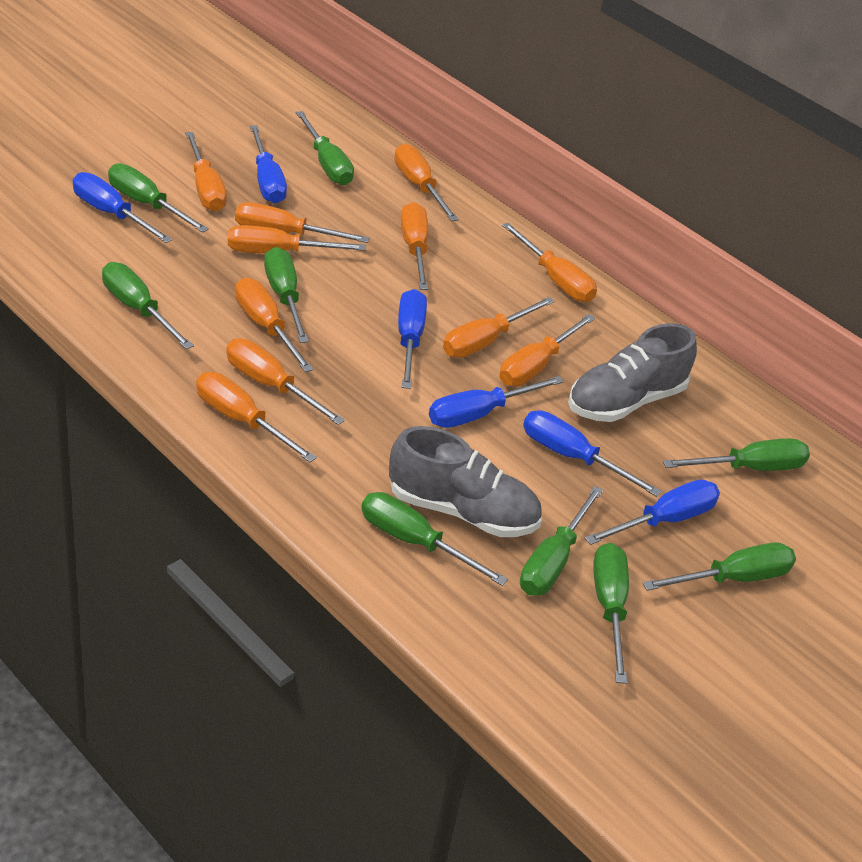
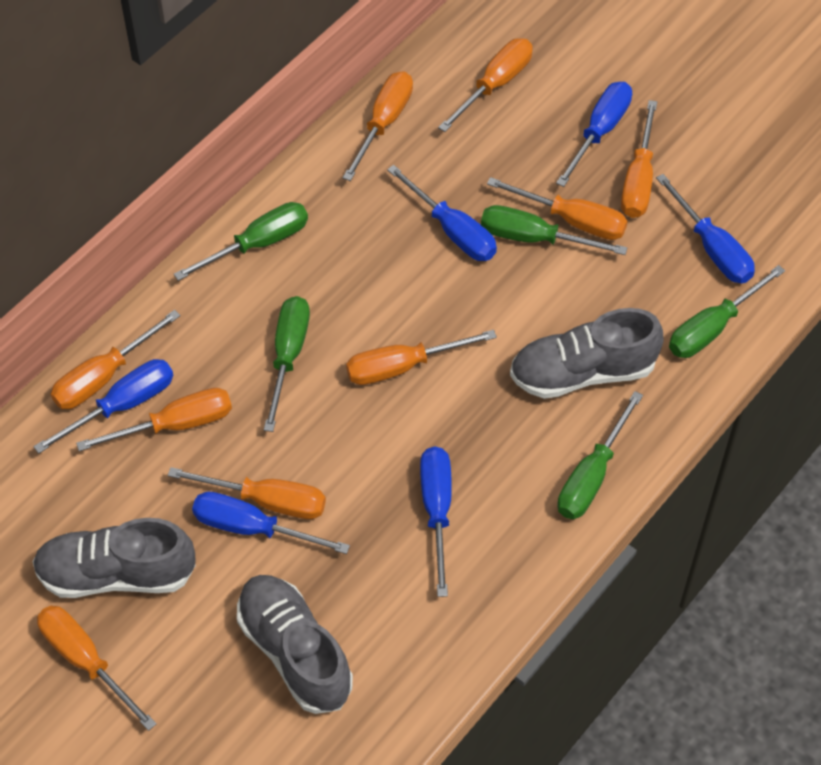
green screwdriver: [102,262,194,349] [108,163,209,233] [264,247,309,343] [296,111,354,185] [361,492,508,586] [520,486,603,596] [593,543,629,684] [643,542,796,591] [663,438,810,471] = 9 -> [174,202,308,281] [264,296,310,432] [481,205,628,255] [557,391,643,519] [669,265,785,358] = 5
grey shoe: [389,426,542,537] [568,323,697,422] = 2 -> [32,518,196,598] [237,575,353,714] [510,308,664,399] = 3
orange screwdriver: [185,132,227,212] [196,372,317,462] [226,339,345,425] [228,225,366,253] [235,202,369,243] [235,278,314,372] [394,143,459,222] [401,202,428,290] [443,297,554,358] [499,314,595,386] [502,223,597,302] = 11 -> [37,606,157,731] [51,310,181,409] [76,388,232,451] [168,467,326,519] [343,71,413,181] [346,330,497,385] [438,38,533,132] [487,177,628,240] [621,100,657,218] = 9

